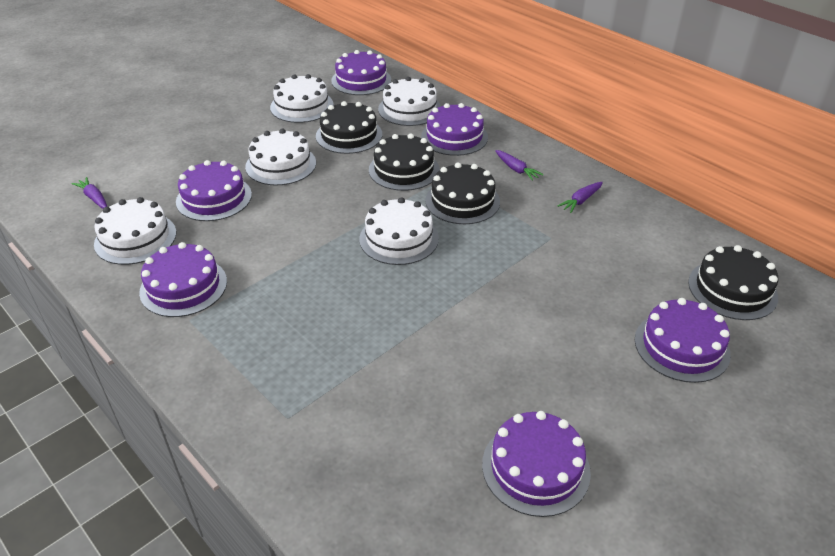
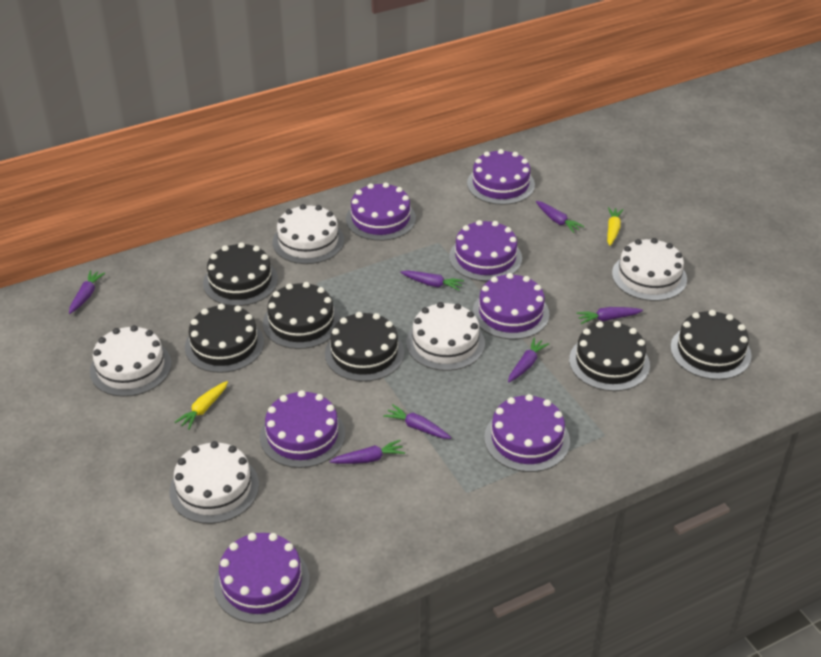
black cake: [316,101,382,154] [369,134,439,191] [425,163,500,224] [688,245,778,320] = 4 -> [185,304,264,373] [203,242,278,306] [263,282,340,349] [325,312,404,382] [569,321,650,391] [671,310,752,380] = 6
purple cake: [139,242,227,317] [176,160,252,221] [331,50,391,95] [421,103,488,156] [482,411,591,517] [635,298,731,383] = 6 -> [214,533,310,624] [260,390,345,468] [346,182,416,241] [449,220,522,281] [467,149,535,205] [473,273,550,339] [484,394,570,472] = 7
purple carrot: [72,177,107,209] [495,150,544,181] [558,182,603,213] = 3 -> [69,270,105,314] [329,440,405,464] [383,404,451,439] [400,270,464,291] [508,337,549,382] [536,201,584,233] [576,307,643,324] = 7
yellow carrot: none = 0 -> [175,381,228,430] [607,207,624,246] = 2

